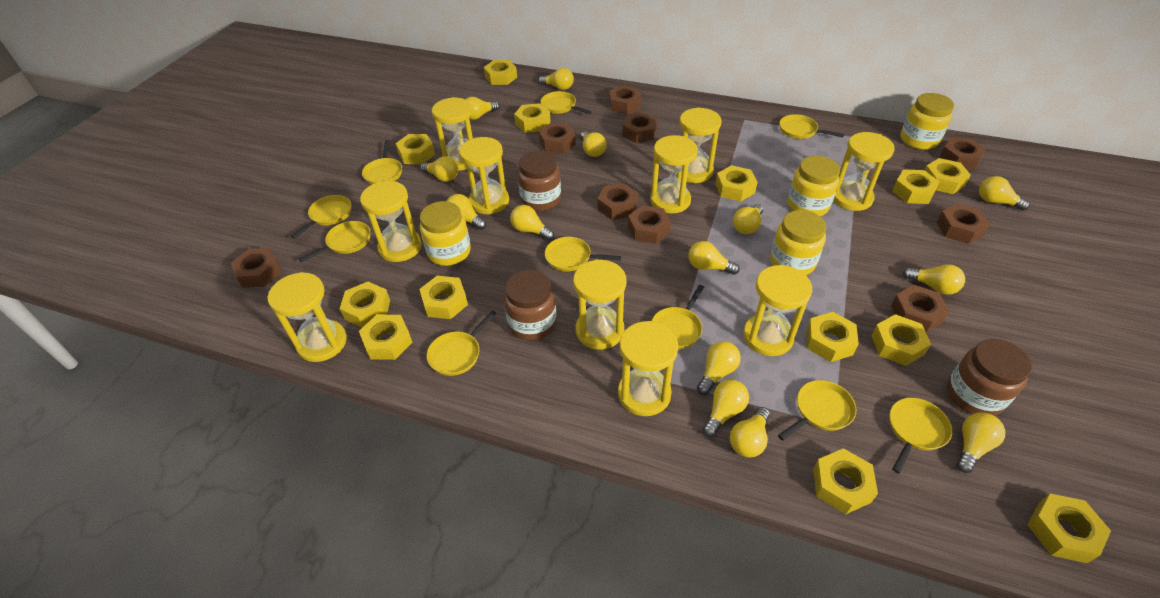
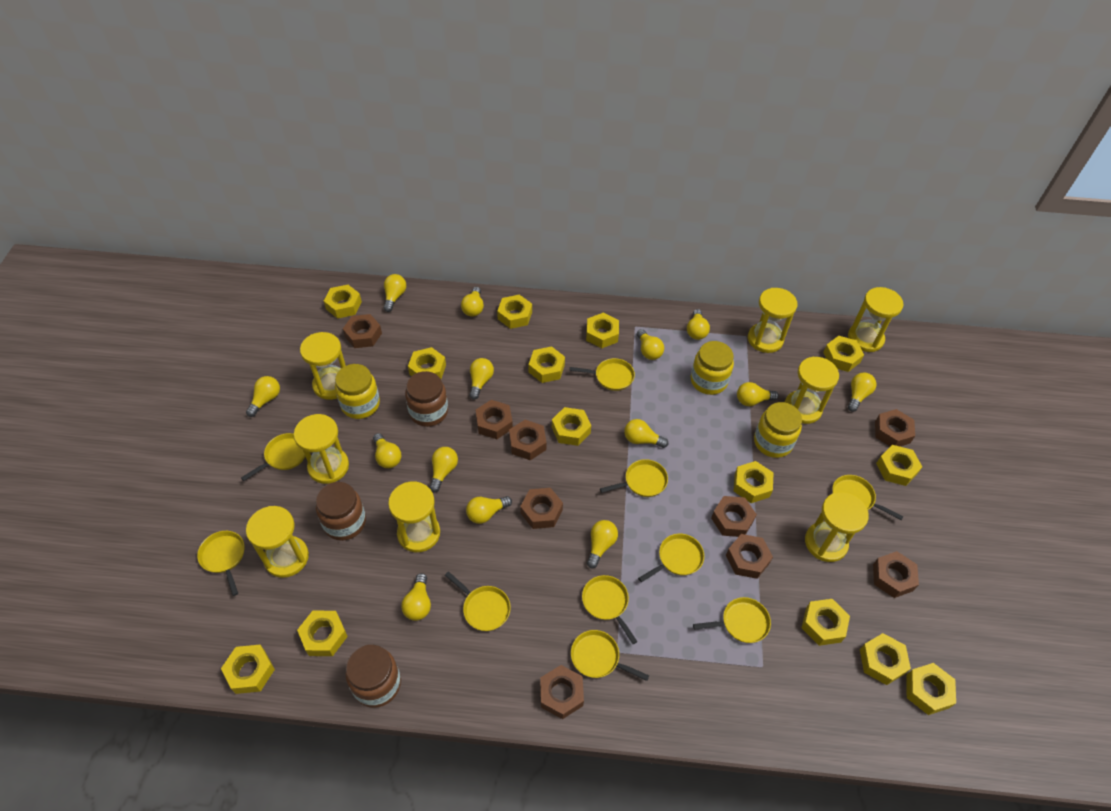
yellow hourglass: [268,272,347,362] [360,181,422,262] [432,97,473,170] [459,137,509,215] [573,260,626,349] [618,321,678,416] [650,135,698,213] [676,107,721,183] [743,265,812,356] [833,132,894,211] = 10 -> [246,506,309,578] [294,414,349,484] [300,332,346,400] [388,481,440,552] [748,288,797,353] [785,357,839,424] [805,492,869,562] [848,287,903,352] = 8
yellow jar: [420,201,471,266] [770,210,826,275] [788,156,840,216] [900,93,954,150] = 4 -> [335,364,380,419] [691,341,734,395] [754,402,802,458] = 3
yellow nut: [340,282,390,328] [359,315,412,360] [395,134,435,164] [419,276,468,319] [484,60,517,85] [514,103,551,133] [715,165,758,202] [806,312,859,362] [813,448,878,514] [871,314,931,366] [892,169,940,204] [925,158,971,194] [1027,494,1111,563] = 13 -> [221,645,275,694] [297,611,348,656] [324,285,362,319] [408,347,446,379] [497,295,532,329] [529,346,565,383] [552,407,591,446] [586,313,619,348] [734,461,774,503] [802,599,850,646] [823,336,864,372] [860,633,911,685] [876,445,922,486] [906,663,956,715] = 14

